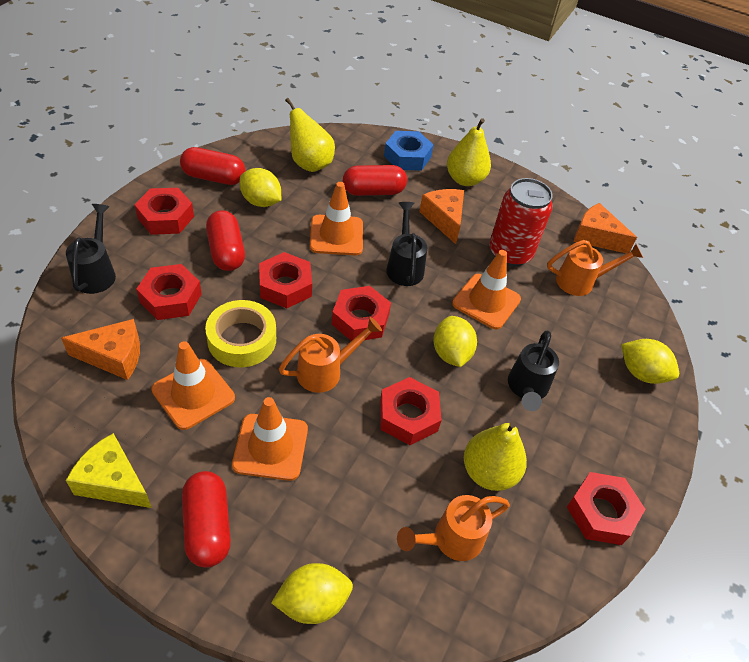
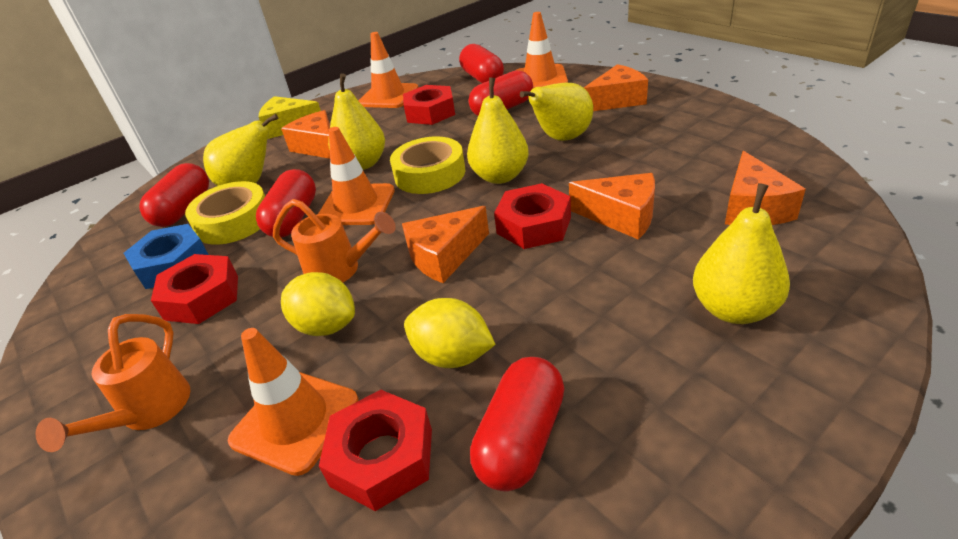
black watering can: [66,204,116,294] [386,202,427,286] [508,330,559,411] = 3 -> none = 0
orange cheese: [61,319,140,380] [419,189,464,244] [574,203,637,254] = 3 -> [281,110,330,159] [402,206,489,283] [569,173,655,239] [584,64,648,111] [725,151,806,225] = 5
orange watering can: [279,317,382,393] [397,495,510,561] [547,240,643,296] = 3 -> [35,314,190,452] [273,199,396,282] = 2
red can: [489,178,553,267] = 1 -> none = 0
red capsule: [180,147,246,185] [182,471,231,568] [206,210,245,271] [343,165,407,196] = 4 -> [139,163,209,227] [256,169,316,238] [459,44,504,83] [468,70,533,116] [470,357,564,492] = 5
red nut: [135,188,194,235] [136,264,202,320] [259,252,312,308] [332,286,391,341] [380,377,442,445] [567,472,645,545] = 6 -> [151,254,238,324] [319,390,432,511] [403,85,455,125] [494,183,571,249] = 4
yellow lemon: [240,168,281,207] [271,563,353,624] [433,316,477,367] [621,339,679,384] = 4 -> [281,272,355,336] [404,298,496,368] = 2
yellow pear: [285,98,335,172] [447,118,491,186] [464,421,527,491] = 3 -> [203,114,279,186] [328,73,385,170] [467,77,529,184] [520,83,593,141] [693,183,790,324] = 5
yellow tape: [205,300,276,367] = 1 -> [185,181,265,245] [390,136,465,194] = 2

